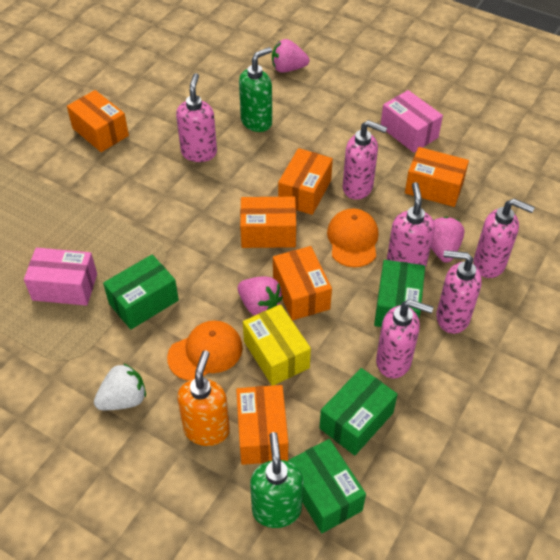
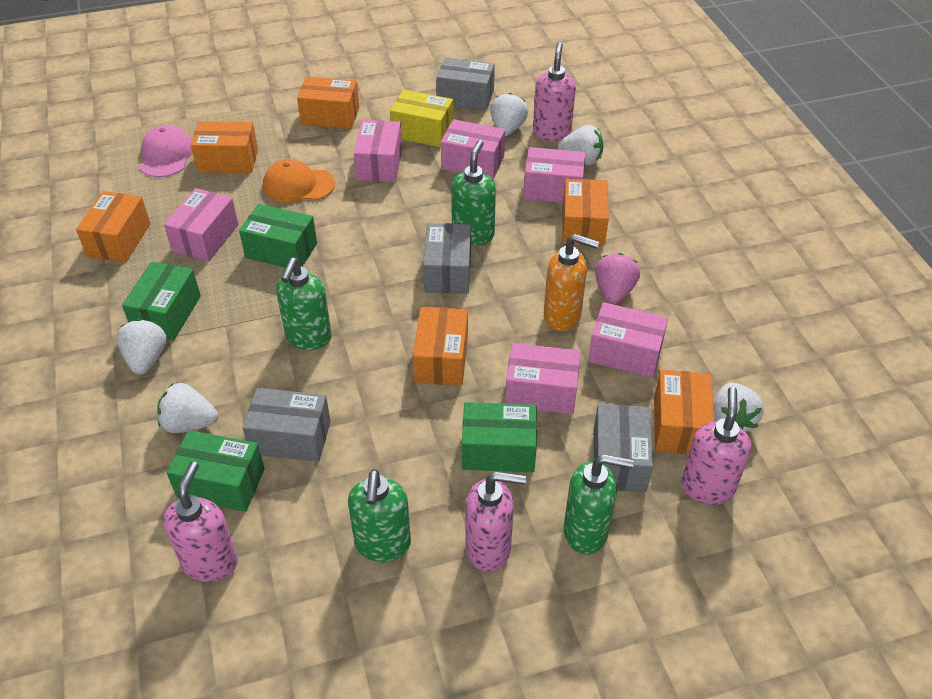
green soap dispenser: [239,47,272,132] [250,432,303,528] = 2 -> [276,258,332,350] [348,469,411,562] [451,140,496,246] [564,454,634,555] = 4
grey box: none = 0 -> [243,388,331,462] [423,223,471,294] [436,57,495,110] [593,404,653,492] = 4
orange cap: [167,320,243,381] [327,208,379,267] = 2 -> [263,159,335,203] = 1
pink box: [24,248,97,306] [381,90,443,153] = 2 -> [164,188,238,262] [354,120,402,182] [441,119,505,179] [505,343,580,414] [524,147,585,203] [588,302,668,378] = 6
pink cap: none = 0 -> [140,125,192,177] = 1
pink soap dispenser: [176,73,217,162] [343,120,387,200] [376,299,433,379] [387,182,435,267] [436,250,482,334] [473,199,535,278] = 6 -> [163,461,238,582] [466,472,526,572] [533,42,576,141] [681,387,751,505] = 4
pink strawberry: [238,276,283,316] [272,39,310,73] [431,217,464,263] = 3 -> [595,253,640,305] = 1
white strawberry: [94,363,146,410] = 1 -> [116,319,167,375] [157,383,218,433] [490,93,528,136] [558,125,604,165] [713,383,764,432] = 5

